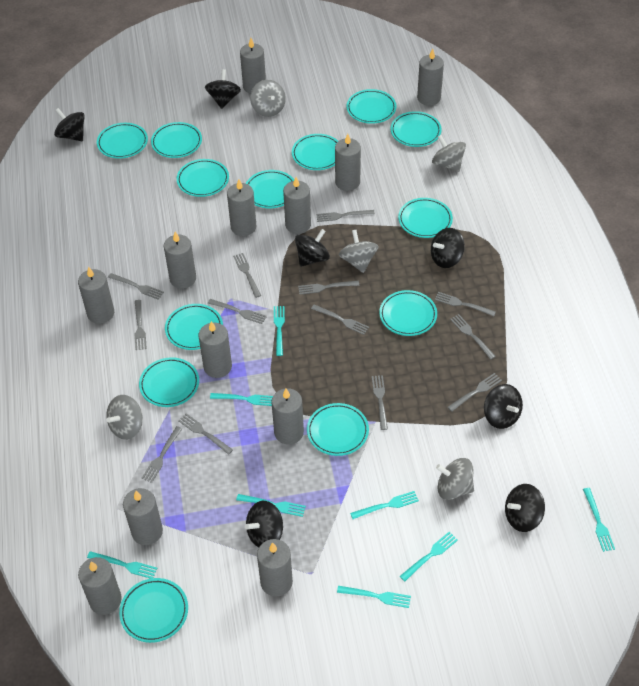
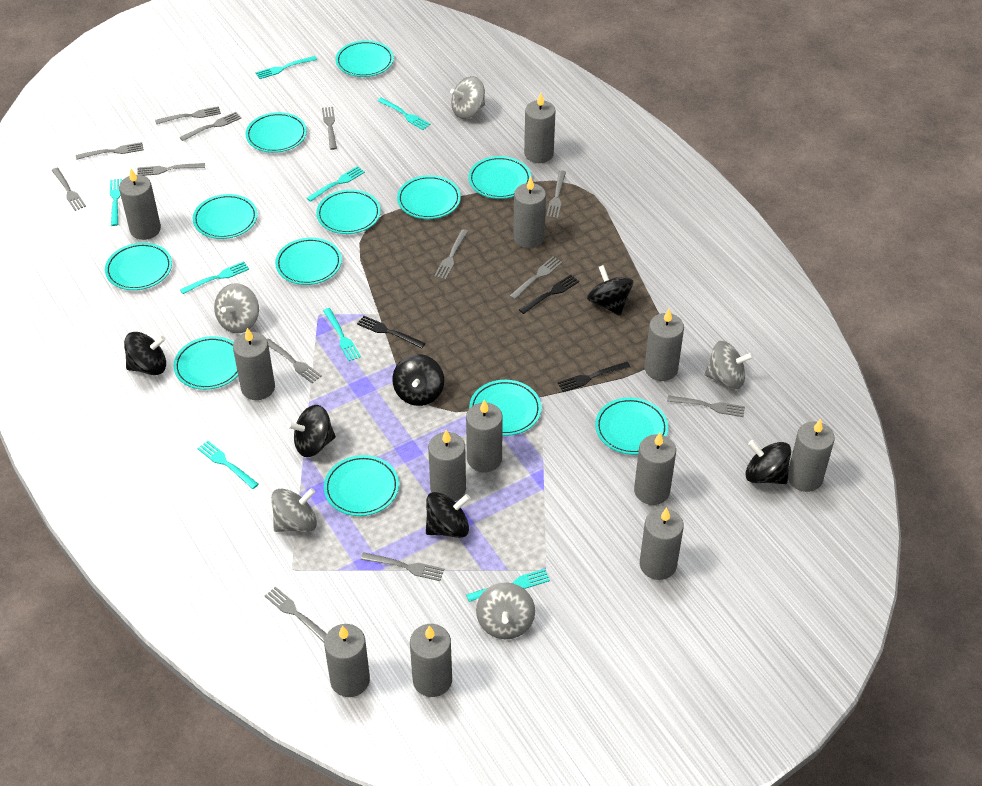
black fork: none = 0 -> [357,316,425,348] [519,275,579,314] [557,362,630,392] = 3
black spinning top: [54,108,85,141] [205,69,241,109] [245,501,283,548] [295,229,330,267] [431,228,465,268] [484,384,523,429] [505,484,545,532] = 7 -> [124,332,166,375] [287,405,336,457] [392,354,444,406] [426,492,470,538] [587,265,634,316] [745,440,791,484] = 6
turquoise plate: [97,123,148,159] [119,578,188,643] [139,357,199,407] [151,122,202,158] [165,304,223,350] [177,159,229,197] [246,170,294,208] [292,134,338,170] [307,403,369,456] [346,89,397,124] [379,290,437,336] [391,111,442,147] [398,198,453,238] = 13 -> [105,243,172,290] [174,336,238,390] [193,194,258,239] [245,112,307,153] [275,238,342,285] [316,189,381,234] [324,455,399,516] [336,40,394,77] [397,175,461,219] [468,156,531,199] [469,380,542,436] [595,397,668,455] = 12

